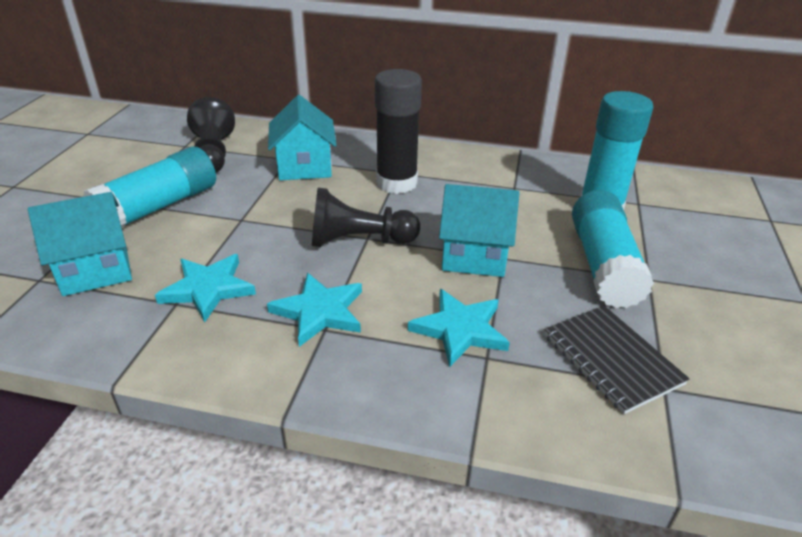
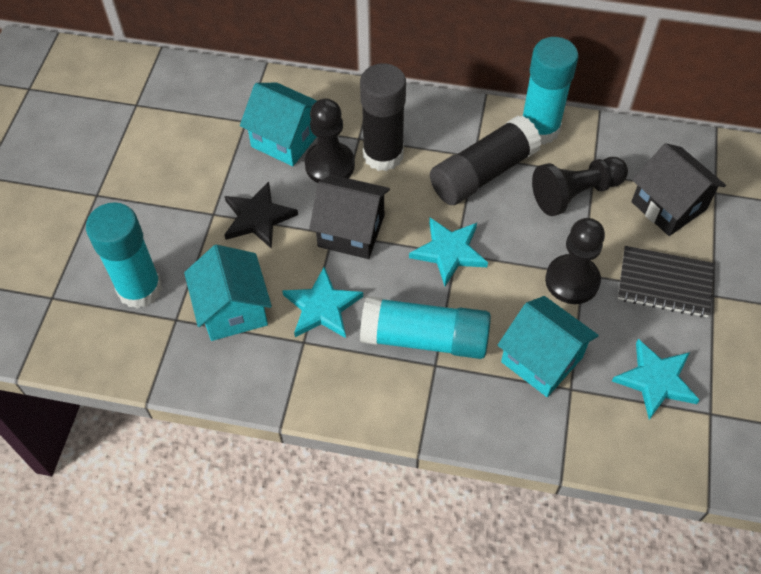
black glue stick: [375,69,422,194] = 1 -> [360,63,406,171] [430,115,542,205] = 2
black house: none = 0 -> [309,175,390,259] [631,143,726,236] = 2
black pawn: [187,97,235,173] [312,188,420,247] = 2 -> [305,98,355,183] [532,157,628,216] [545,218,605,304] = 3
black star: none = 0 -> [224,181,298,249] = 1

